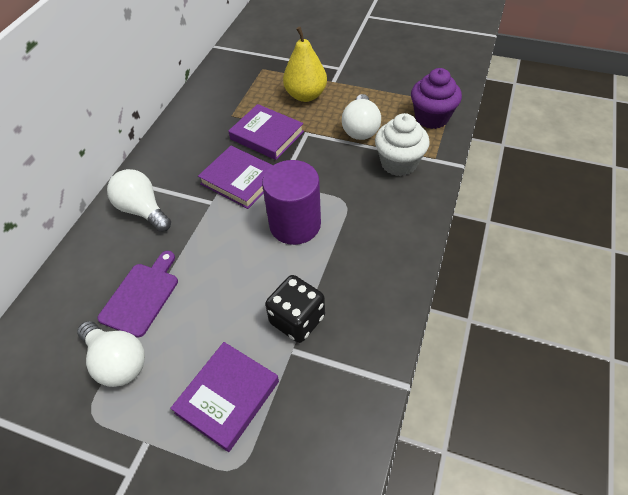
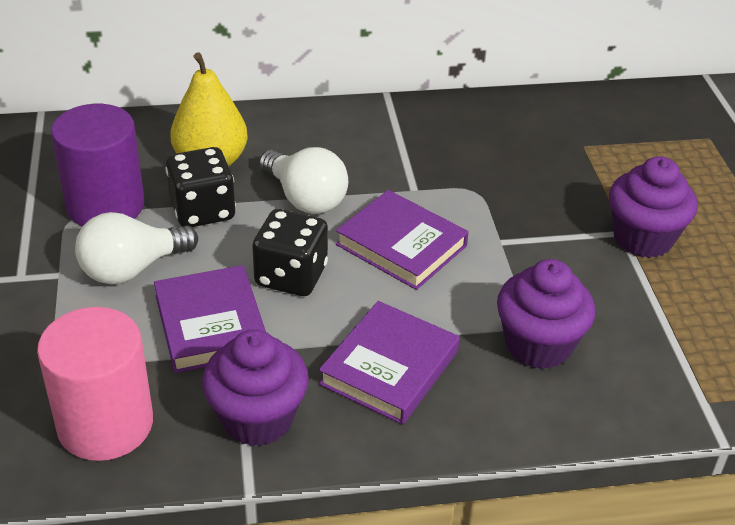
black dice: [265,275,325,343] = 1 -> [165,147,236,227] [252,209,328,296] = 2
pink cylinder: none = 0 -> [37,307,153,461] = 1
purple cupcake: [411,68,462,129] = 1 -> [202,329,309,446] [497,259,595,369] [609,156,698,258] = 3
purple cutting board: [98,251,178,338] = 1 -> none = 0
white cupcake: [375,113,430,176] = 1 -> none = 0
white light bulb: [77,321,145,387] [107,169,171,232] [342,94,381,140] = 3 -> [75,212,198,285] [259,147,348,214] = 2

